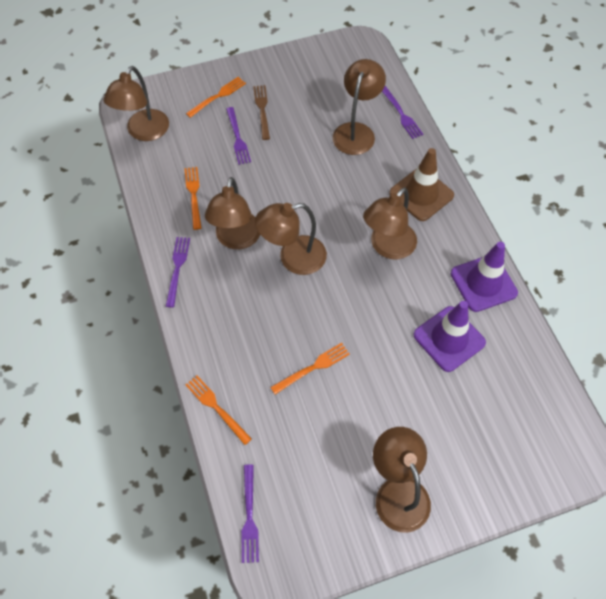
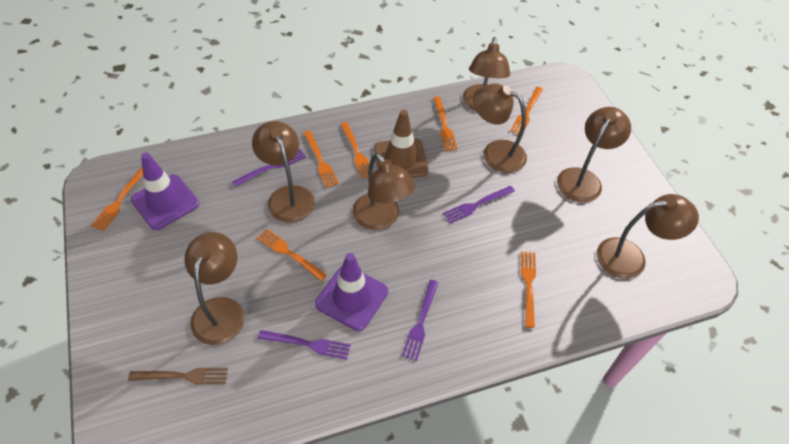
brown lamp: [103,66,169,141] [205,177,260,249] [255,203,327,275] [333,59,386,155] [363,187,417,259] [373,427,431,533] = 6 -> [184,232,245,345] [252,121,315,223] [352,153,415,230] [463,37,510,112] [473,84,527,173] [557,107,631,203] [597,194,699,279] = 7
orange fork: [184,167,201,230] [185,376,252,445] [186,77,246,118] [270,343,350,395] = 4 -> [91,167,143,231] [257,229,327,281] [304,130,339,188] [340,122,374,179] [433,97,458,151] [510,87,543,134] [521,251,536,328] = 7

